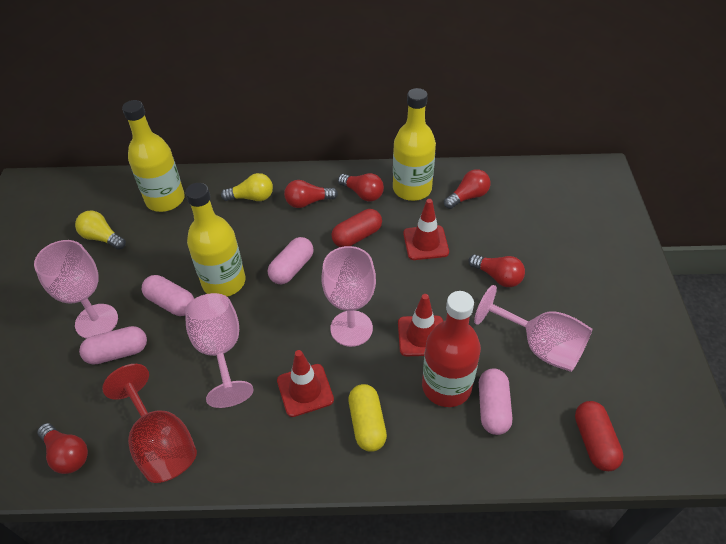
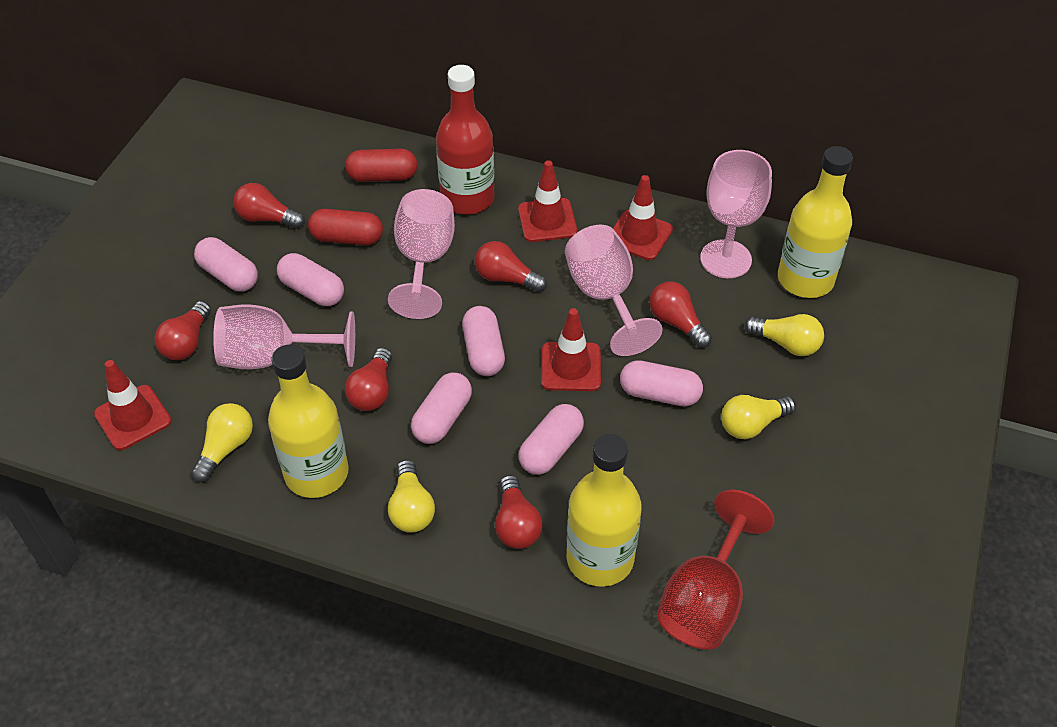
pink capsule: [79,326,147,365] [142,275,194,316] [268,237,314,284] [479,368,512,435] = 4 -> [194,237,258,292] [277,253,344,306] [411,373,472,444] [462,306,505,376] [518,404,584,475] [620,360,703,407] = 6
red light bulb: [37,423,88,474] [284,180,338,208] [338,173,384,202] [444,169,490,209] [468,254,525,287] = 5 -> [154,301,211,360] [233,183,305,229] [345,348,392,411] [475,241,547,292] [495,475,543,549] [649,281,712,348] = 6
red traffic cone: [277,350,334,417] [398,294,443,356] [403,199,449,260] = 3 -> [94,360,172,450] [518,160,577,242] [541,308,601,391] [613,175,673,260] = 4
yellow capsule: [349,384,387,452] = 1 -> none = 0
yellow light bulb: [75,211,126,250] [221,173,273,201] = 2 -> [191,403,253,482] [388,460,435,533] [721,395,796,439] [744,314,824,356] = 4

